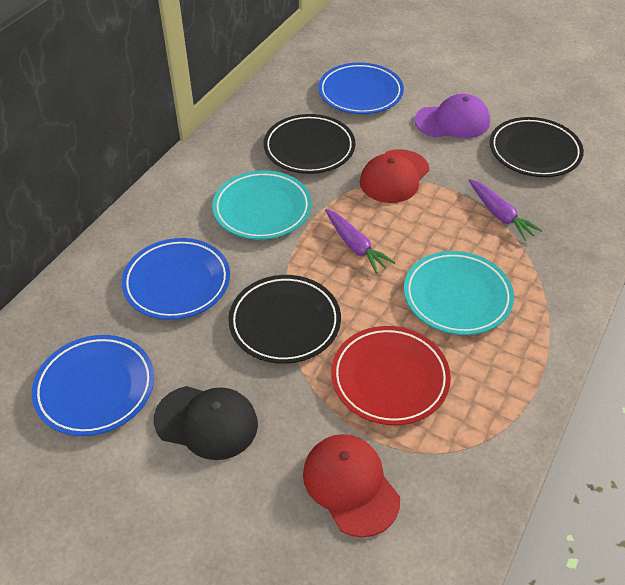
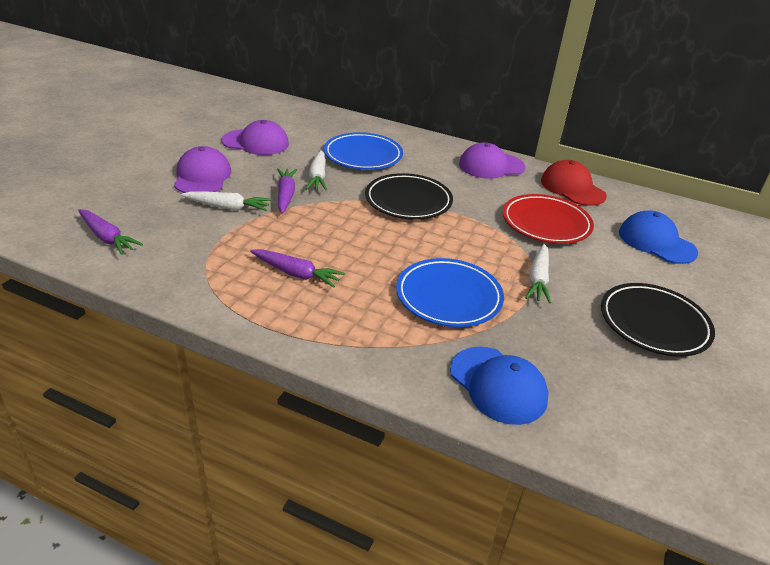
black cap: [154,386,258,460] = 1 -> none = 0
black plate: [228,275,341,364] [263,114,355,174] [490,117,584,177] = 3 -> [365,173,453,220] [601,283,715,357] = 2
blue cap: none = 0 -> [450,347,549,425] [619,210,698,264] = 2
blue plate: [32,335,154,436] [122,238,230,320] [318,63,404,114] = 3 -> [324,132,403,170] [396,258,504,327] = 2
purple cap: [415,94,490,138] = 1 -> [174,146,231,193] [222,120,289,155] [459,142,525,179] = 3
purple carrot: [325,209,396,274] [469,179,543,241] = 2 -> [78,209,143,255] [250,249,345,287] [277,168,297,214] = 3
red cap: [303,434,400,537] [360,149,429,203] = 2 -> [541,160,607,206] = 1
turquoise plate: [212,170,312,240] [404,251,514,335] = 2 -> none = 0
white carrot: none = 0 -> [181,191,271,211] [306,150,327,190] [525,244,551,304] = 3

